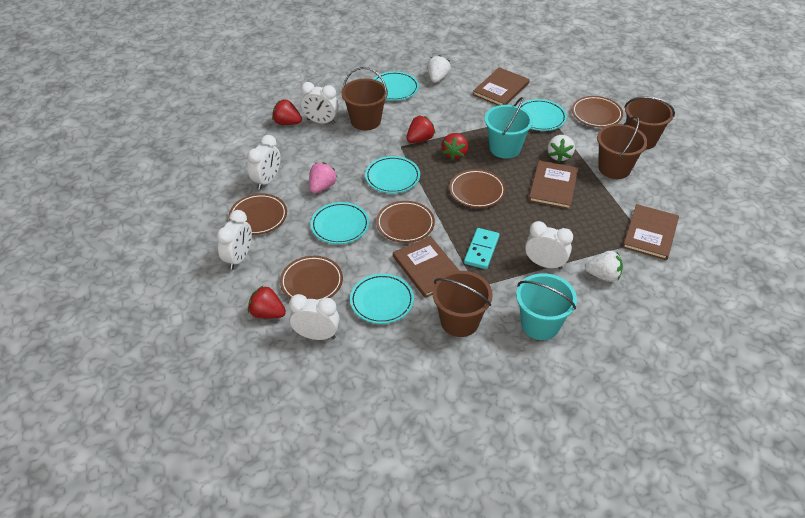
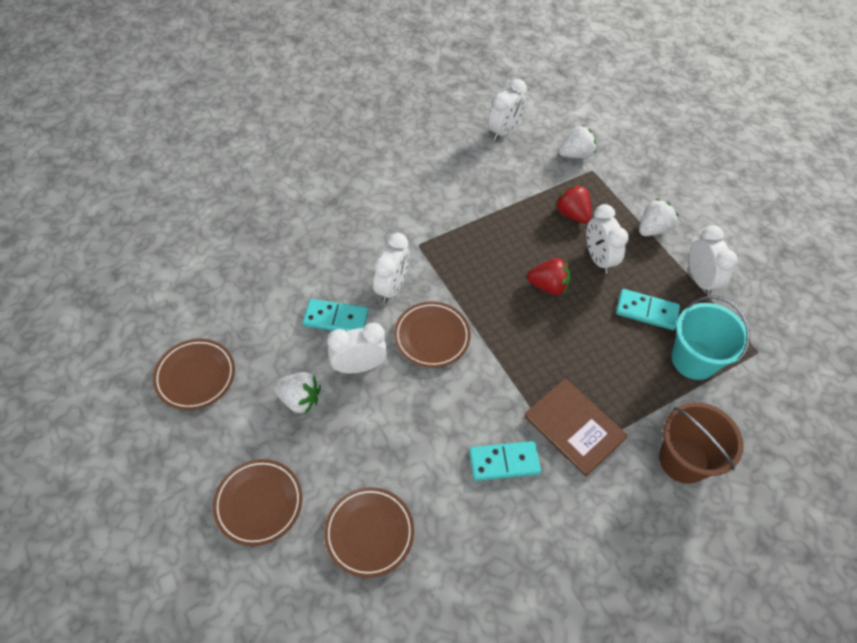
brown book: [393,236,460,298] [473,67,529,106] [528,160,579,209] [623,204,679,260] = 4 -> [524,378,628,476] = 1
brown bucket: [341,67,388,130] [433,271,493,337] [597,116,648,179] [624,96,675,150] = 4 -> [659,402,744,484] = 1
brown plate: [229,193,287,235] [280,256,343,300] [376,201,435,243] [449,169,506,208] [572,96,623,127] = 5 -> [153,339,235,410] [213,459,302,546] [324,487,414,578] [394,302,471,368] = 4
pink strawberry: [309,162,338,193] = 1 -> none = 0
red strawberry: [248,285,286,319] [272,99,302,125] [406,115,435,143] [442,133,468,160] = 4 -> [527,258,571,295] [555,185,592,224] = 2
turquoise bucket: [485,97,533,159] [516,273,577,340] = 2 -> [671,296,750,380] = 1
turquoise domino: [464,228,500,269] = 1 -> [303,299,368,331] [469,441,541,481] [616,289,680,330] = 3
turquoise plate: [311,202,369,244] [350,274,414,324] [365,156,420,193] [374,71,419,101] [518,99,567,131] = 5 -> none = 0

